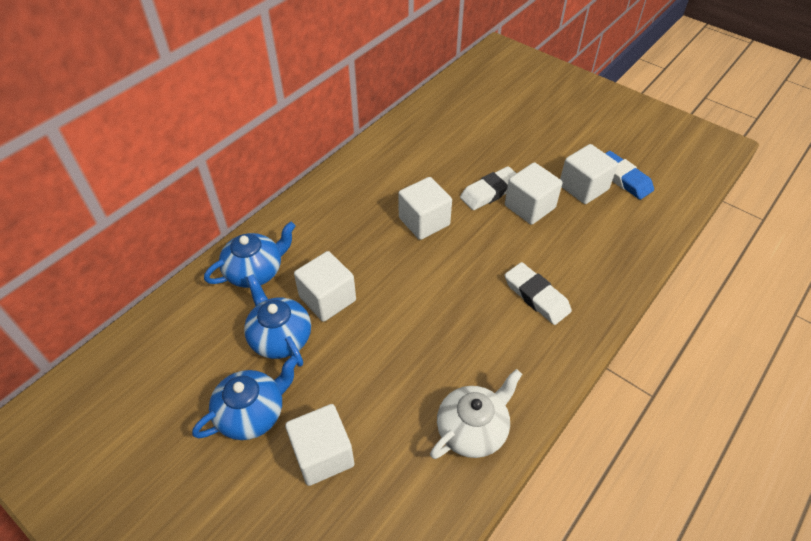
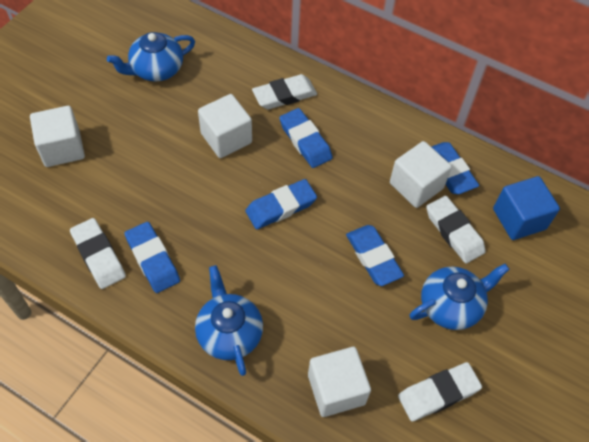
blue cube: none = 0 -> [493,176,560,240] = 1
blue eraser: [605,151,654,200] = 1 -> [125,222,180,293] [245,179,317,229] [279,108,333,168] [346,225,404,286] [431,142,479,194] = 5
white cube: [285,404,354,486] [294,251,356,322] [398,177,452,240] [505,162,562,225] [560,144,618,204] = 5 -> [30,106,85,167] [198,94,252,158] [308,347,371,417] [390,141,452,208] = 4
white eraser: [460,166,517,210] [505,262,572,325] = 2 -> [70,218,126,289] [252,74,317,109] [398,362,482,422] [426,196,486,263] = 4
white teapot: [430,369,522,459] = 1 -> none = 0

